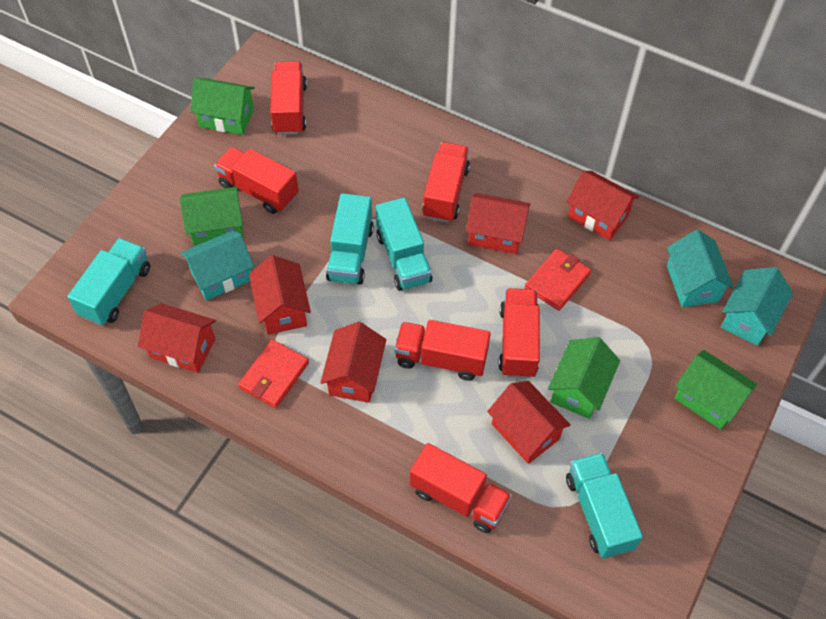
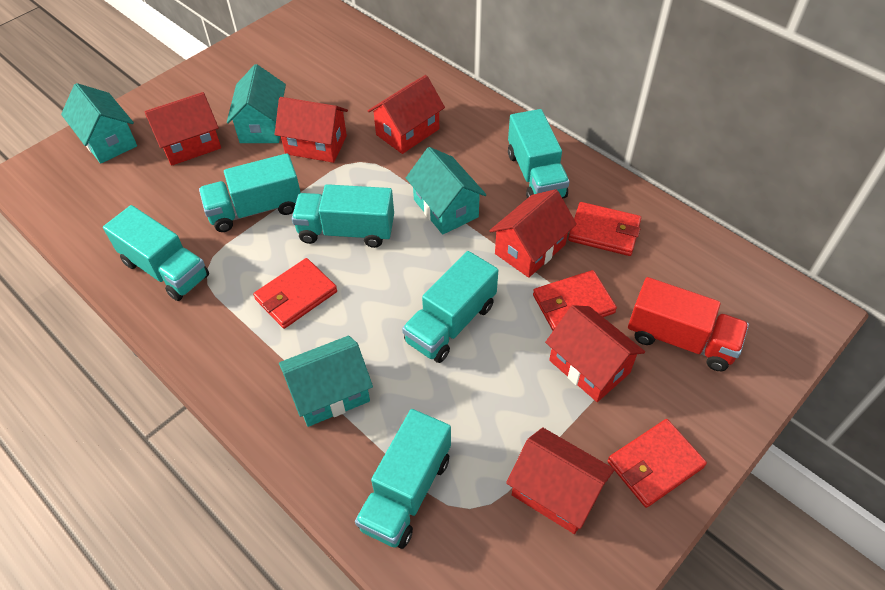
green house: [179,187,243,246] [190,78,255,135] [548,337,620,419] [674,350,757,430] = 4 -> none = 0
red truck: [214,147,299,214] [270,61,307,135] [394,320,491,381] [410,443,512,533] [422,142,470,223] [498,288,540,378] = 6 -> [628,277,749,371] = 1
red wallet: [238,339,309,408] [525,248,591,311] = 2 -> [253,258,337,329] [533,270,617,331] [568,202,641,256] [607,419,707,508] = 4
turquoise house: [181,230,254,301] [667,230,734,307] [721,267,793,346] = 3 -> [61,83,137,164] [227,64,286,143] [279,336,373,427] [406,147,487,235] = 4
turquoise truck: [67,238,150,326] [326,193,374,284] [376,198,432,290] [566,453,643,558] = 4 -> [103,205,209,301] [199,153,301,232] [292,184,394,248] [355,409,451,549] [402,251,498,363] [508,109,570,198] = 6

